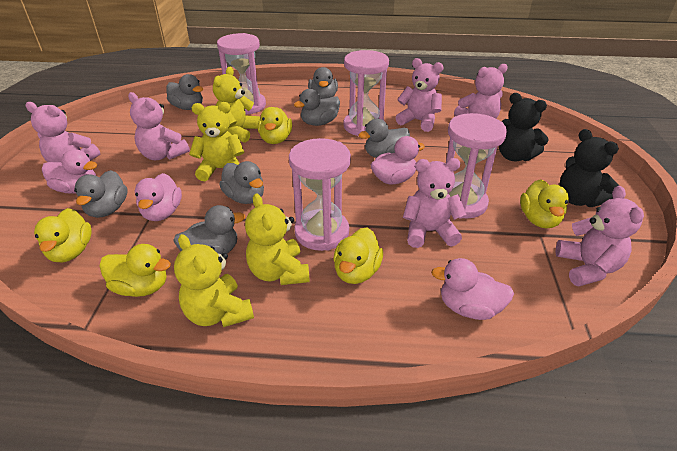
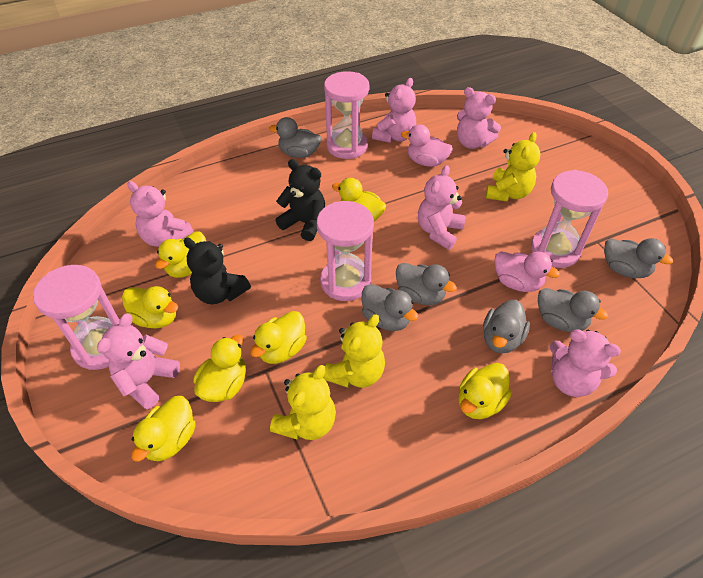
grey duck: [74,170,128,218] [166,74,203,110] [173,205,245,255] [219,161,264,204] [294,89,340,126] [308,67,338,99] [359,119,410,158] = 7 -> [269,117,321,158] [361,284,418,331] [396,263,457,305] [483,300,530,353] [538,288,608,332] [604,238,673,278] = 6
pink duck: [42,149,97,194] [135,173,182,221] [371,136,425,185] [431,258,514,320] = 4 -> [401,124,453,167] [494,251,560,292] = 2
yellow duck: [34,208,92,262] [99,244,171,297] [258,107,292,144] [333,228,383,284] [520,179,569,229] = 5 -> [122,286,178,328] [131,396,196,462] [155,232,206,278] [193,335,246,402] [250,311,307,364] [332,178,386,221] [459,363,512,419] = 7
yellow teddy bear: [174,234,254,327] [189,102,244,181] [213,67,260,143] [245,193,310,285] = 4 -> [270,365,336,440] [323,314,385,388] [486,132,541,201] = 3

